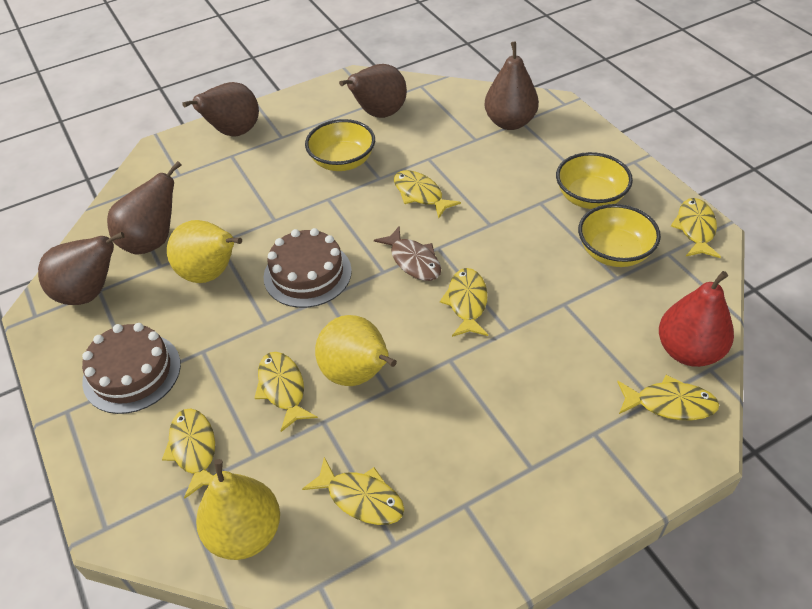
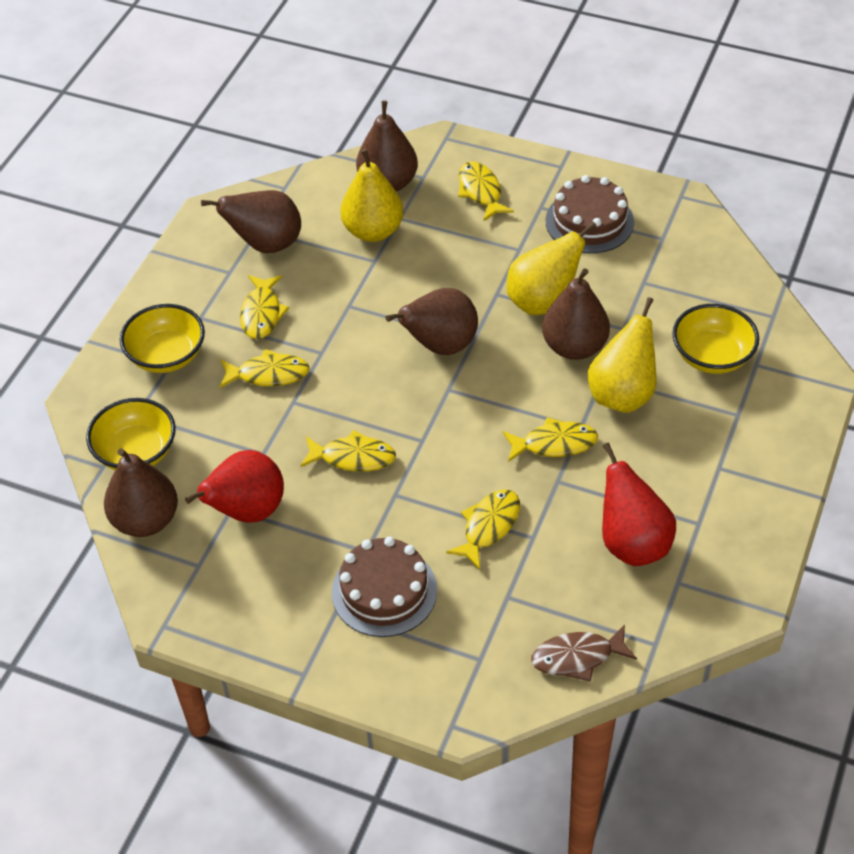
red pear: [659,271,734,367] = 1 -> [185,450,284,523] [602,443,676,566] = 2
yellow fish: [162,409,215,499] [255,352,318,432] [302,457,405,525] [394,170,461,218] [440,268,488,337] [617,375,719,420] [671,198,721,258] = 7 -> [219,349,310,388] [240,275,289,339] [300,430,396,472] [446,489,520,569] [458,161,514,221] [503,417,598,462] = 6

